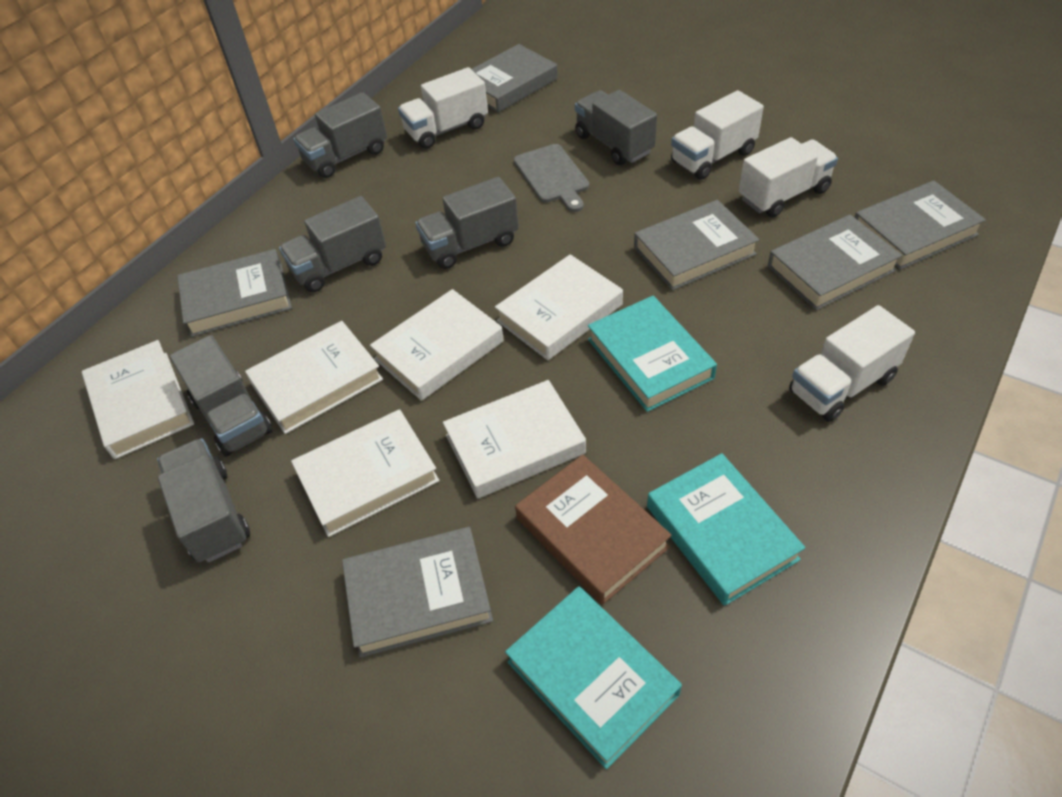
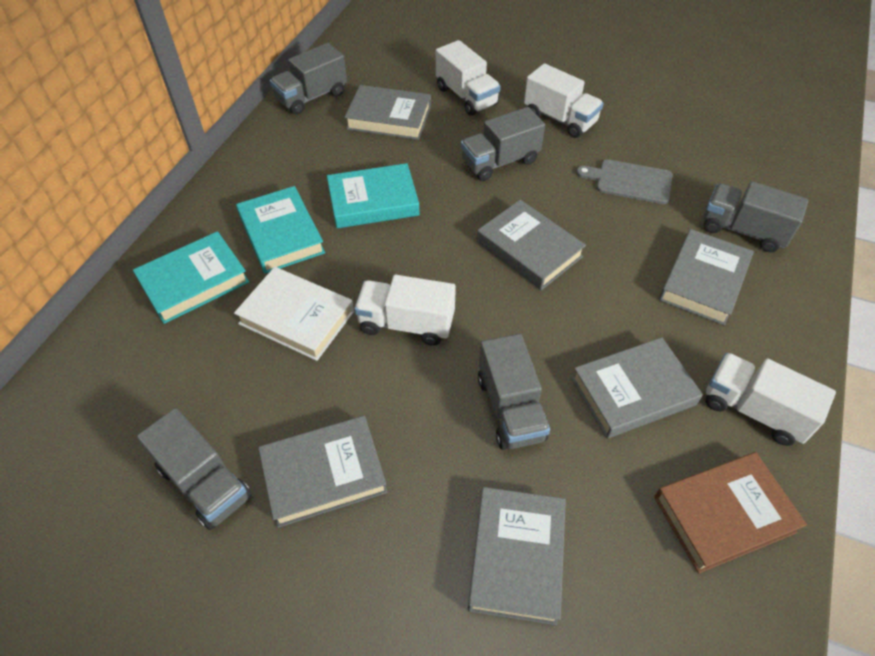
grey truck: [157,438,250,563] [170,335,272,457] [279,196,386,292] [293,92,387,178] [415,177,519,269] [575,90,657,165] = 6 -> [137,408,252,530] [270,43,347,115] [461,107,545,181] [478,334,550,450] [704,181,809,252] = 5
white book: [82,340,194,459] [245,321,383,434] [291,409,440,537] [370,289,504,401] [443,380,586,499] [495,254,623,360] = 6 -> [234,267,354,361] = 1

